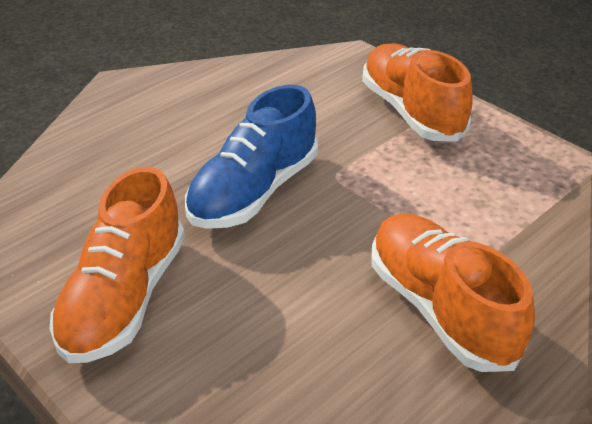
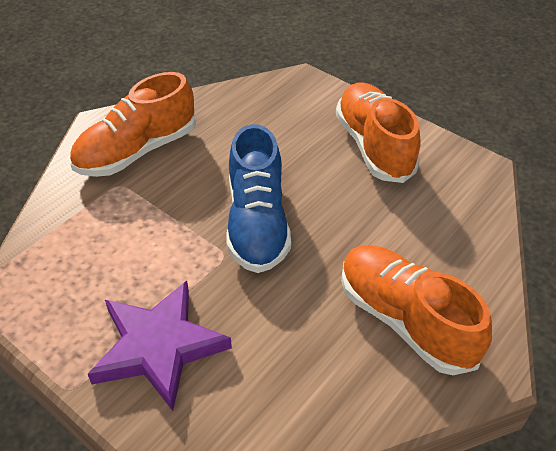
purple star: none = 0 -> [88,281,232,411] = 1

